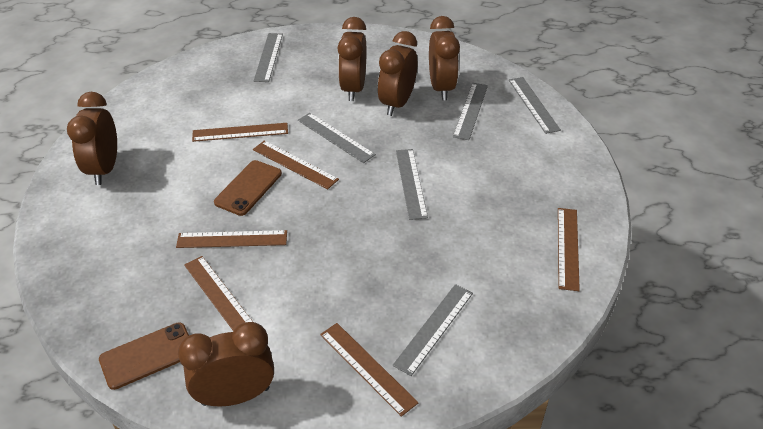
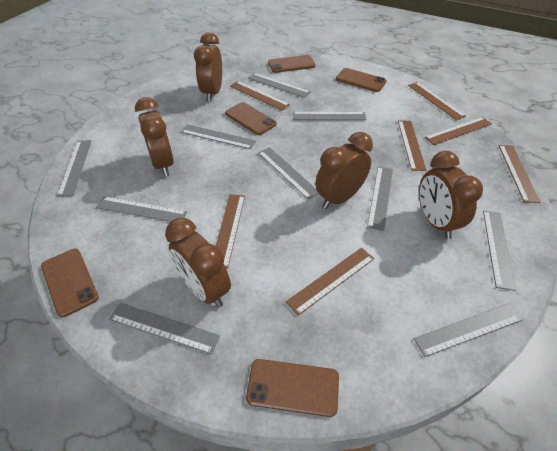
brown phone: [99,322,189,390] [214,160,282,216] = 2 -> [41,249,99,317] [225,102,277,135] [246,359,339,417] [268,55,316,73] [336,68,387,92] = 5
brown ruler: [176,230,287,248] [184,256,253,331] [192,123,288,142] [253,140,339,189] [320,323,418,417] [558,208,580,291] = 6 -> [216,194,245,269] [230,81,290,110] [286,248,374,315] [398,121,426,171] [408,82,466,120] [425,117,492,145] [499,145,540,203] = 7
grey ruler: [254,33,283,82] [298,113,376,163] [393,284,473,376] [396,149,428,220] [453,83,488,140] [509,77,561,134] = 6 -> [57,140,91,197] [96,196,187,222] [109,303,220,354] [181,124,256,149] [248,73,310,98] [258,147,319,199] [293,112,366,120] [367,166,393,231] [413,303,522,357] [483,210,516,291] = 10

